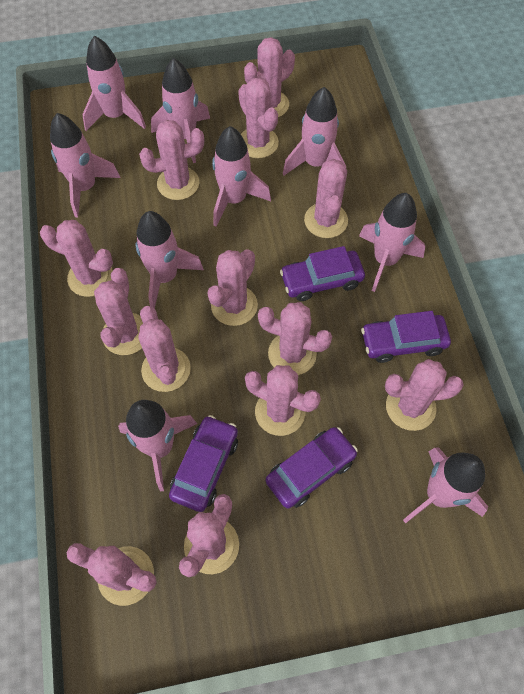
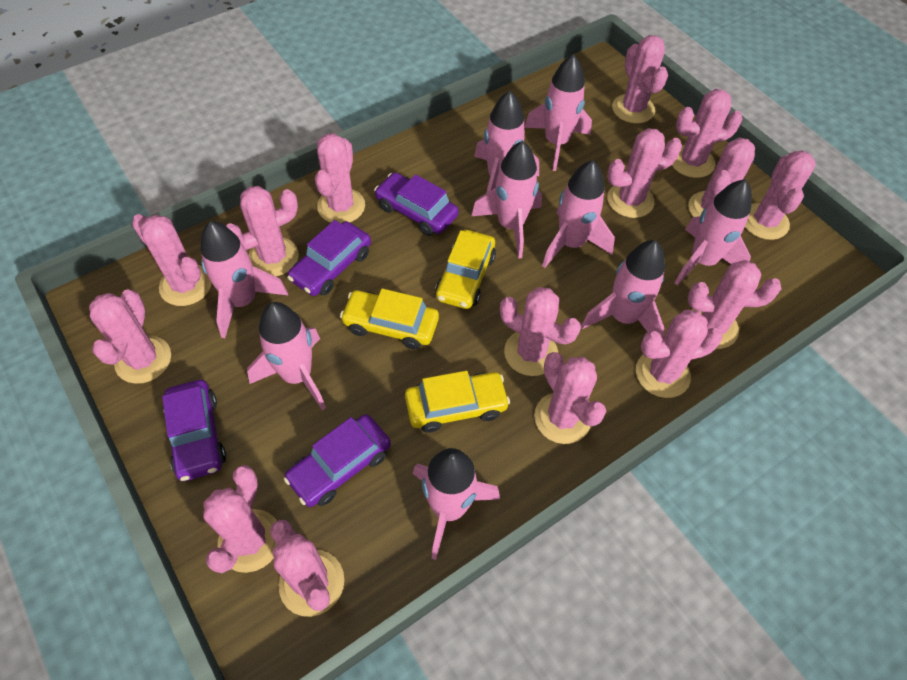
pink cactus: [40,220,113,297] [66,543,157,606] [94,268,143,355] [138,306,191,392] [139,120,204,200] [179,494,239,577] [207,249,258,326] [238,77,279,158] [244,37,295,117] [245,365,321,436] [258,302,332,375] [304,159,348,238] [385,359,464,431] = 13 -> [89,290,171,384] [132,214,212,306] [203,465,277,573] [226,186,299,277] [270,520,344,617] [315,133,365,223] [500,287,581,376] [534,352,606,444] [607,128,682,218] [612,35,668,124] [636,310,723,398] [672,89,743,178] [688,137,755,217] [688,260,781,349] [745,150,816,240] = 15
yellow car: none = 0 -> [340,288,439,349] [405,371,510,433] [435,230,496,309] = 3

